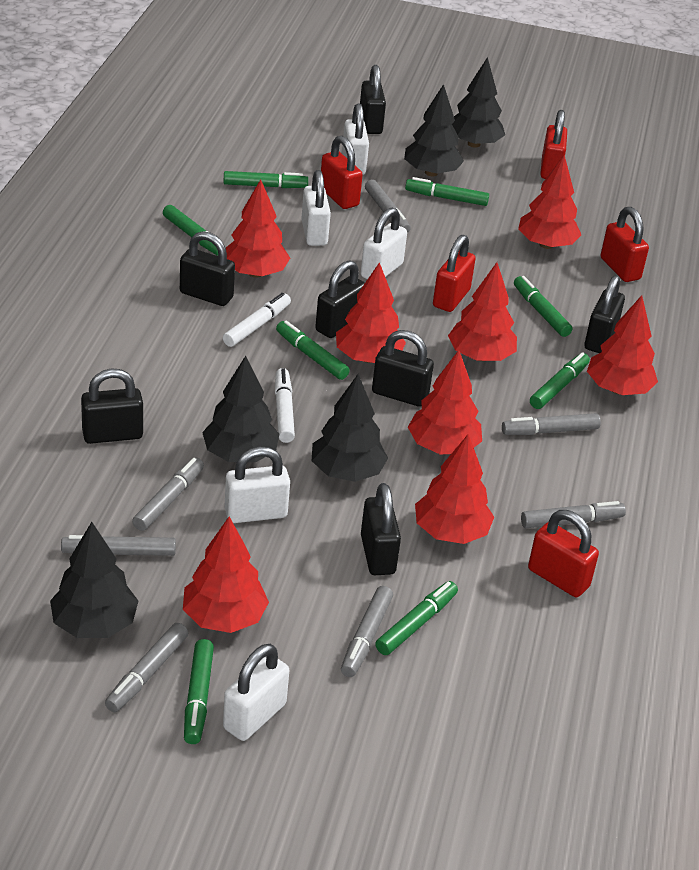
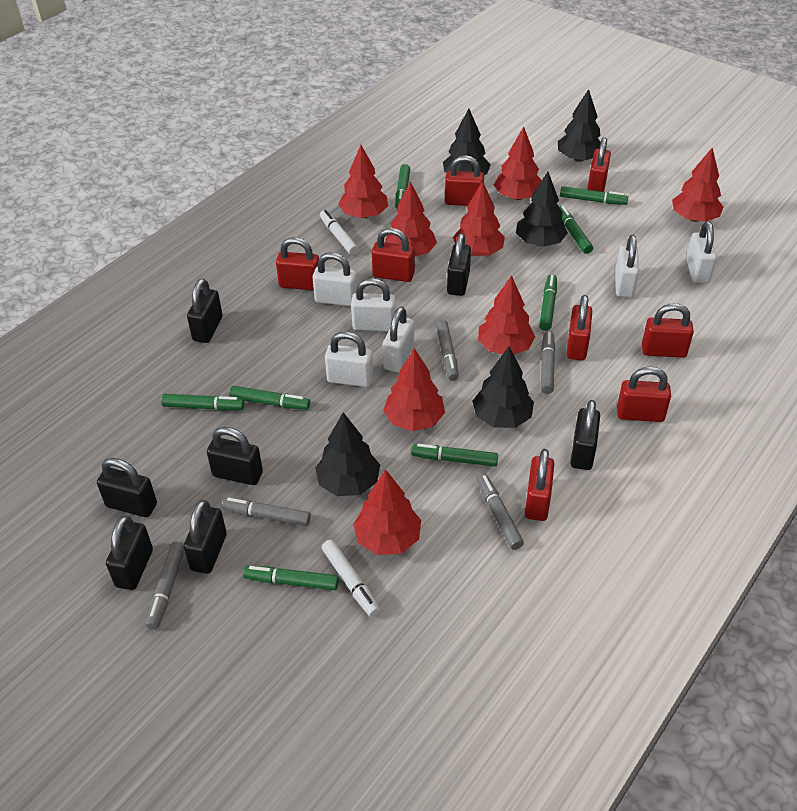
grey marker: [61,535,176,556] [105,623,188,712] [132,457,204,531] [341,586,393,677] [365,180,411,233] [502,413,601,435] [521,501,626,528] = 7 -> [146,542,184,630] [222,498,311,526] [436,319,459,381] [476,474,524,550] [541,331,555,394] = 5
red padlock: [321,136,363,209] [433,235,476,312] [528,510,599,597] [540,110,567,179] [601,207,649,282] = 5 -> [276,237,319,290] [372,228,415,282] [445,155,484,206] [525,449,555,521] [567,295,592,361] [587,137,611,192] [617,367,671,422] [642,303,694,358] = 8
white padlock: [223,644,289,741] [224,447,290,523] [301,170,331,246] [342,103,369,175] [361,208,407,279] = 5 -> [313,252,357,306] [325,331,373,387] [351,278,396,331] [382,307,414,372] [615,235,639,298] [686,221,717,283] = 6

